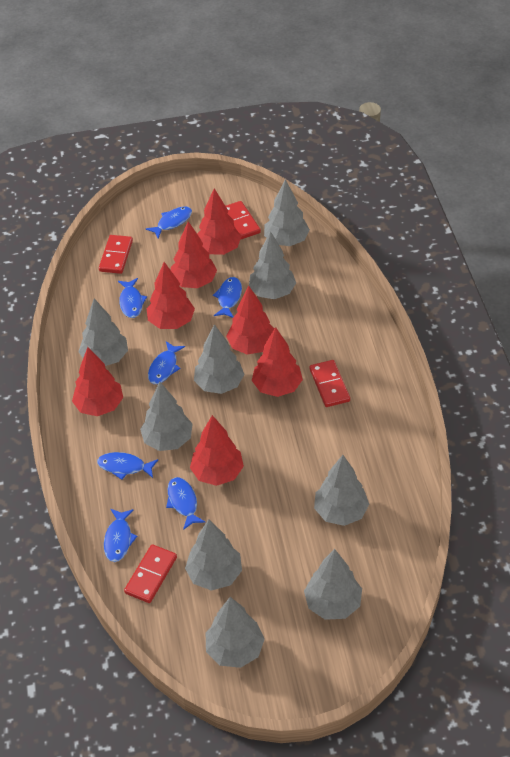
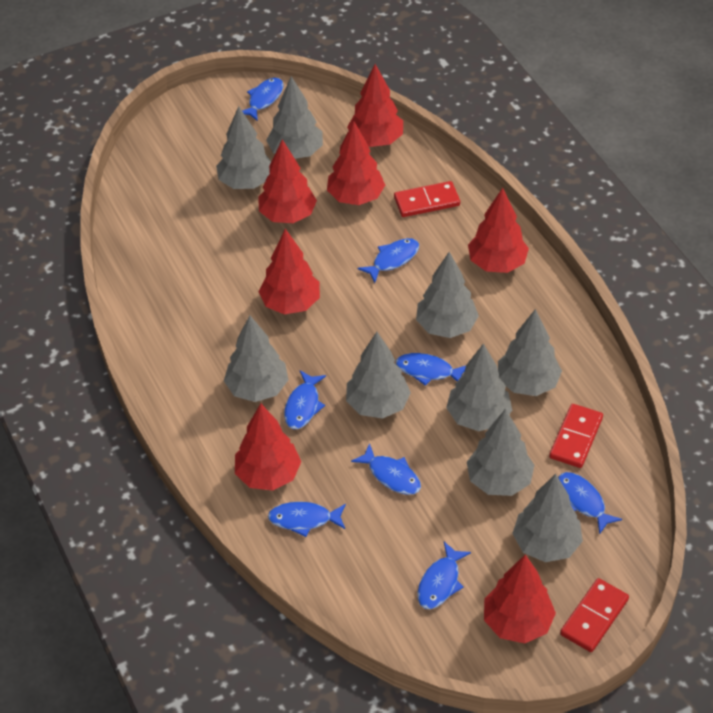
blue fish: [97,452,158,480] [104,509,137,562] [118,278,147,318] [146,207,192,238] [148,341,185,384] [166,477,206,530] [213,277,242,318] = 7 -> [242,78,284,121] [268,502,346,537] [284,371,326,429] [351,443,421,495] [358,238,419,283] [396,353,466,386] [417,542,471,609] [558,472,622,534] = 8
red domino: [99,235,133,274] [124,544,177,603] [226,201,261,240] [310,360,350,407] = 4 -> [394,181,460,217] [549,404,603,468] [560,578,629,652] = 3

